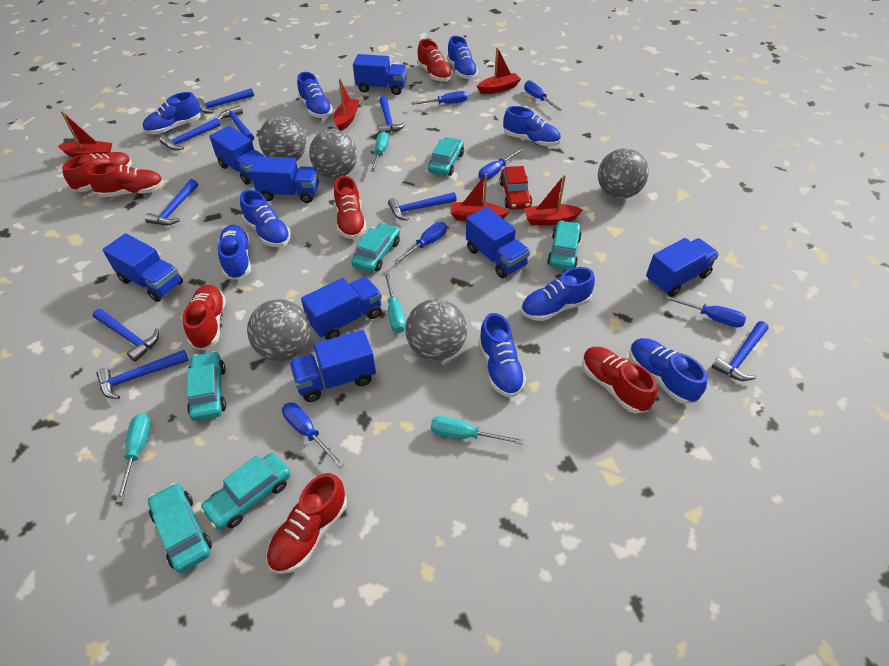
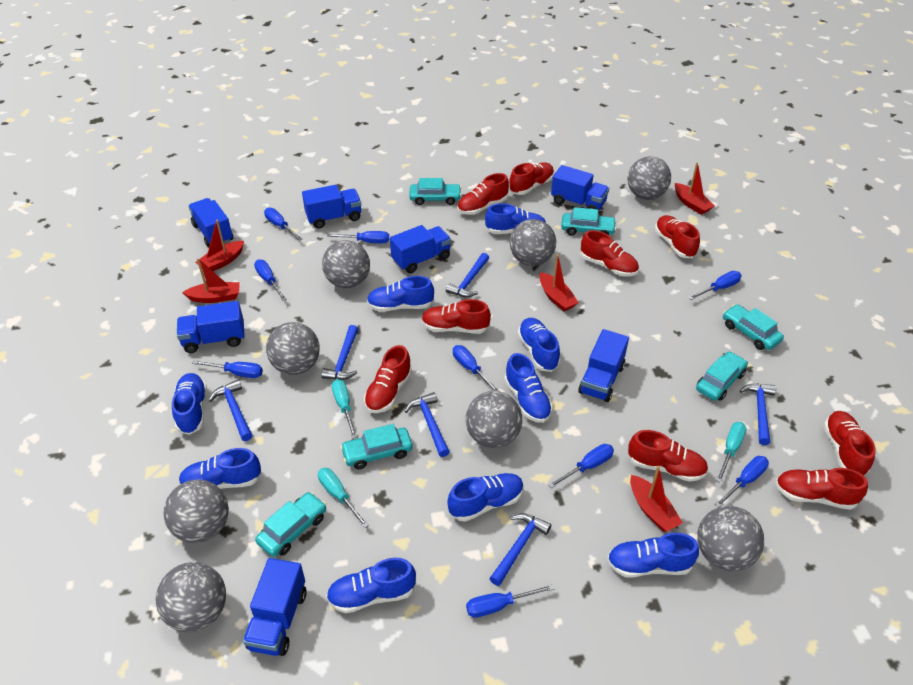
blue hammer: [93,309,159,362] [96,350,189,399] [145,179,198,226] [159,118,221,150] [197,88,254,113] [217,105,254,141] [379,96,406,133] [388,192,457,221] [712,321,769,381] = 9 -> [209,379,252,441] [321,325,358,380] [405,392,450,457] [446,253,489,297] [489,513,551,586] [740,384,776,445] = 6
blue screwdriver: [282,403,344,468] [394,222,447,264] [412,91,468,105] [478,148,523,180] [524,81,562,111] [663,295,746,328] = 6 -> [192,360,263,378] [254,259,286,301] [264,208,302,241] [327,231,389,243] [453,345,500,392] [466,584,554,617] [548,444,614,488] [689,271,742,300] [715,456,769,507] = 9
blue truck: [102,233,183,302] [209,126,265,185] [250,156,319,203] [289,330,376,402] [301,277,382,340] [353,54,407,95] [466,207,530,278] [646,238,719,297] = 8 -> [177,301,245,353] [188,198,233,248] [243,558,306,656] [302,185,362,229] [390,225,451,273] [551,165,609,210] [578,329,629,402] = 7
grey ball: [247,299,311,361] [258,116,306,161] [309,129,357,178] [405,299,467,361] [598,148,649,199] = 5 -> [156,562,226,632] [164,480,229,543] [266,322,320,375] [322,240,370,288] [466,391,522,448] [510,219,556,266] [627,156,671,200] [697,506,764,571] = 8
red car: [500,166,532,210] = 1 -> none = 0
red shoe: [62,152,132,192] [87,163,164,197] [183,285,226,350] [267,473,347,574] [334,176,367,239] [417,39,452,82] [582,347,657,413] = 7 -> [364,345,412,413] [422,299,491,334] [457,173,509,215] [509,162,554,195] [581,230,639,277] [628,430,708,482] [655,215,700,258] [775,468,868,510] [824,411,876,475] = 9
turquoise screwdriver: [116,413,151,503] [371,132,389,172] [384,273,406,333] [431,416,524,445] = 4 -> [318,468,369,528] [332,379,357,439] [716,422,747,483] = 3

